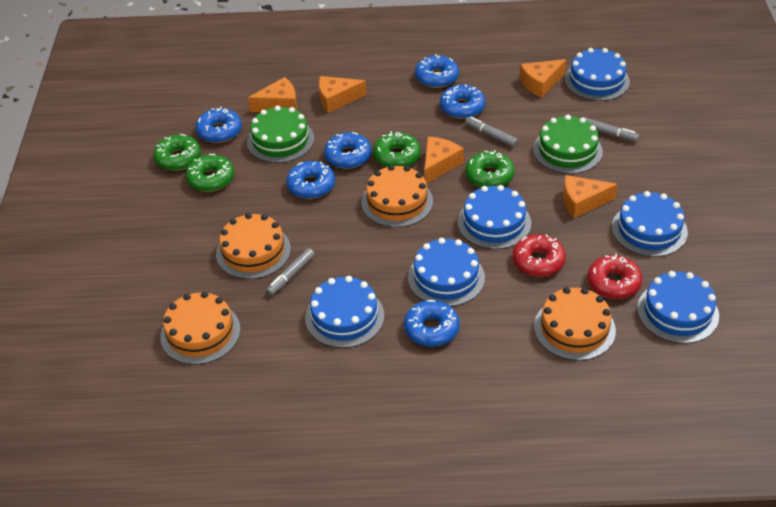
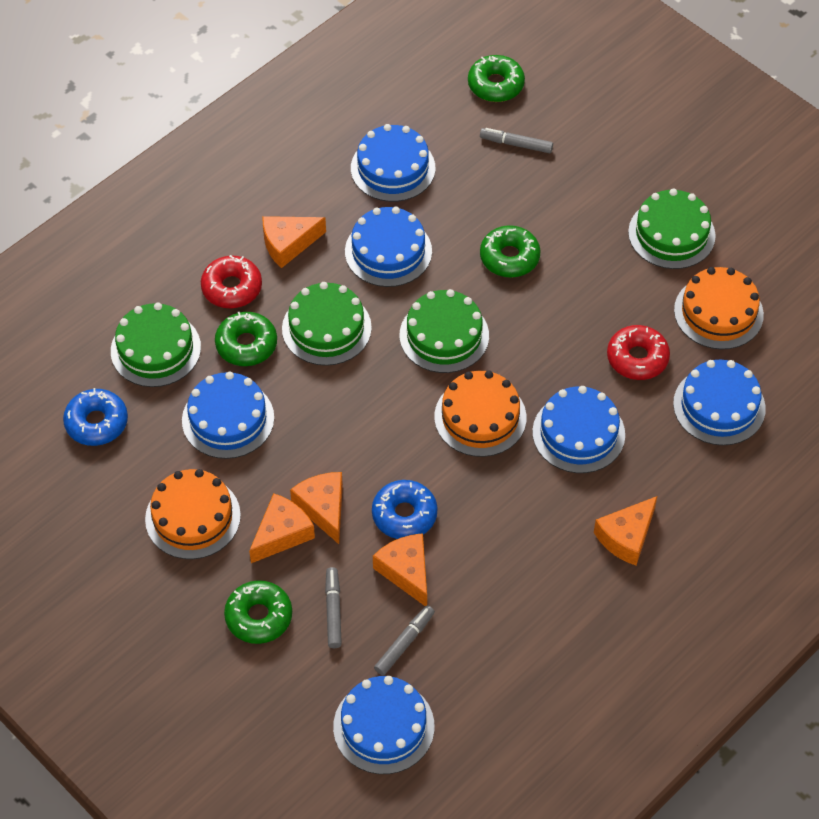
blue donut: [195,107,242,143] [286,161,335,199] [324,132,371,169] [404,300,460,347] [415,54,459,88] [440,84,485,119] = 6 -> [63,388,128,446] [372,480,438,539] = 2
green cake: [247,106,314,163] [533,115,603,174] = 2 -> [111,302,201,387] [282,282,372,366] [400,289,489,373] [628,188,716,269] = 4
orange cake: [160,291,240,365] [216,213,291,279] [361,165,433,227] [534,287,616,361] = 4 -> [145,469,241,559] [434,371,526,457] [674,267,764,349] = 3

